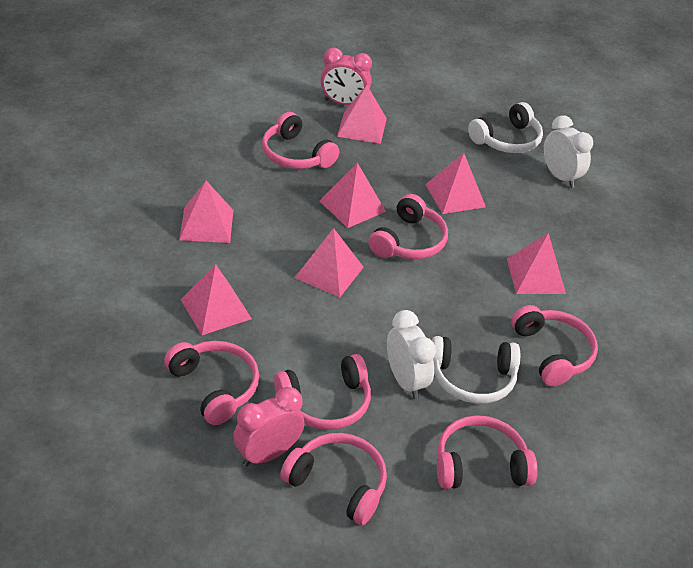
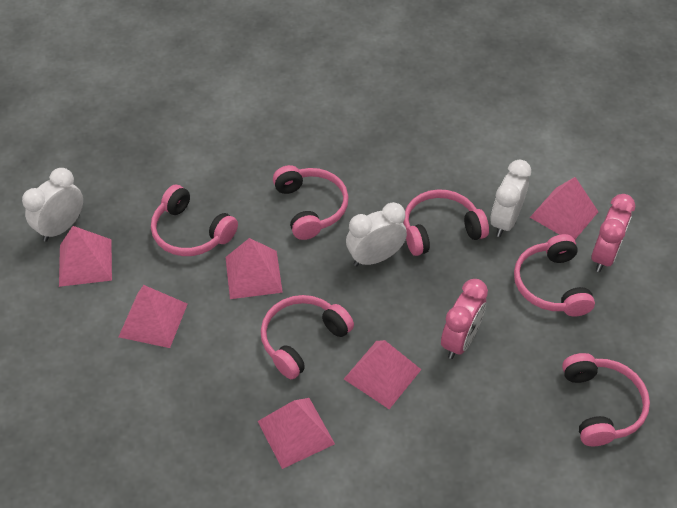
pink headphones: [164,341,259,425] [262,112,339,169] [274,354,371,430] [280,433,387,525] [369,194,448,259] [437,415,538,489] [511,305,598,386] = 7 -> [151,185,238,256] [261,295,354,379] [273,165,349,240] [403,189,489,256] [514,234,595,317] [562,353,650,446] = 6
pink pyramid: [179,180,233,243] [181,264,252,335] [295,228,364,298] [320,162,386,228] [337,85,387,144] [425,153,486,214] [507,233,566,294] = 7 -> [59,226,112,287] [119,285,187,348] [225,238,283,299] [258,398,335,469] [344,340,422,409] [530,177,599,239] = 6
white clock: [387,310,436,399] [543,115,593,188] = 2 -> [22,168,83,242] [346,202,407,266] [490,160,531,237] = 3
white headphones: [432,336,520,404] [468,102,543,153] = 2 -> none = 0

